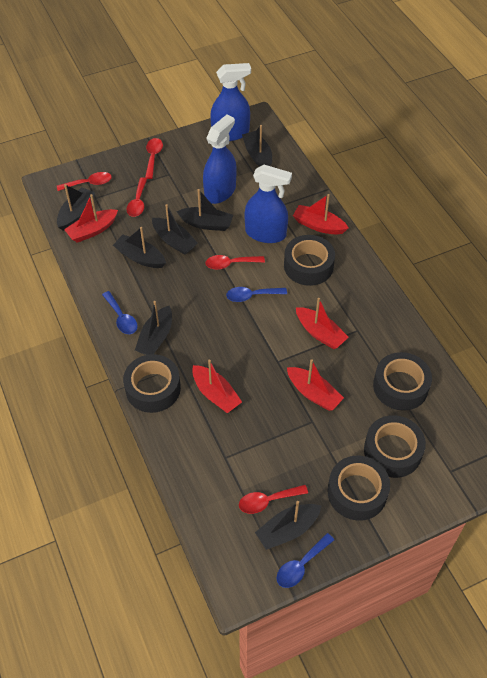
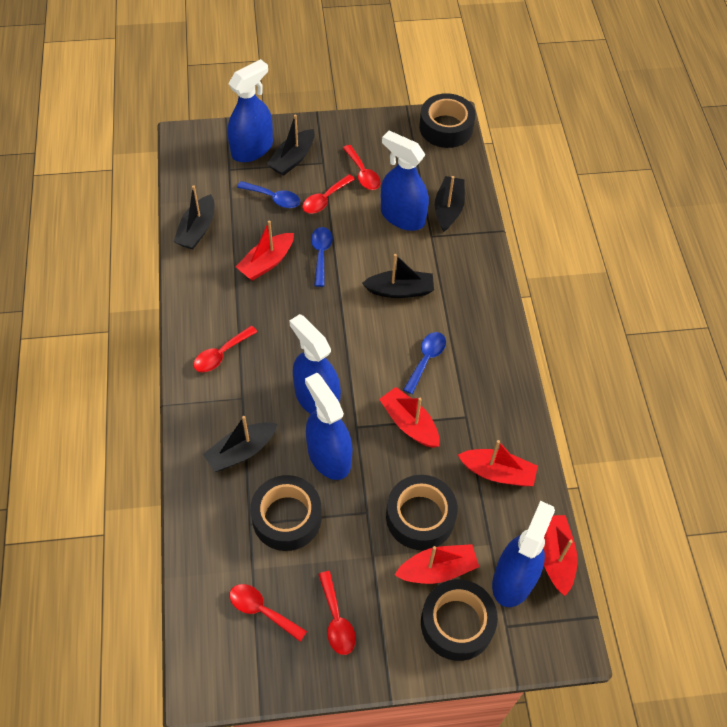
black boat: [57,184,95,231] [113,227,166,268] [135,301,172,355] [152,204,198,255] [176,189,233,231] [242,125,272,167] [255,501,321,550] = 7 -> [174,185,214,250] [203,416,277,472] [267,115,315,176] [362,254,434,298] [435,176,465,232] = 5
black tape: [123,354,181,413] [284,235,335,286] [327,456,390,521] [364,415,426,478] [373,352,432,411] = 5 -> [250,475,322,551] [386,475,458,550] [419,93,476,148] [421,579,498,661] = 4
blue spray bottle: [203,115,236,204] [210,63,251,141] [244,165,292,243] = 3 -> [228,59,273,162] [289,314,341,414] [305,373,353,480] [381,131,429,231] [492,501,555,607] = 5

